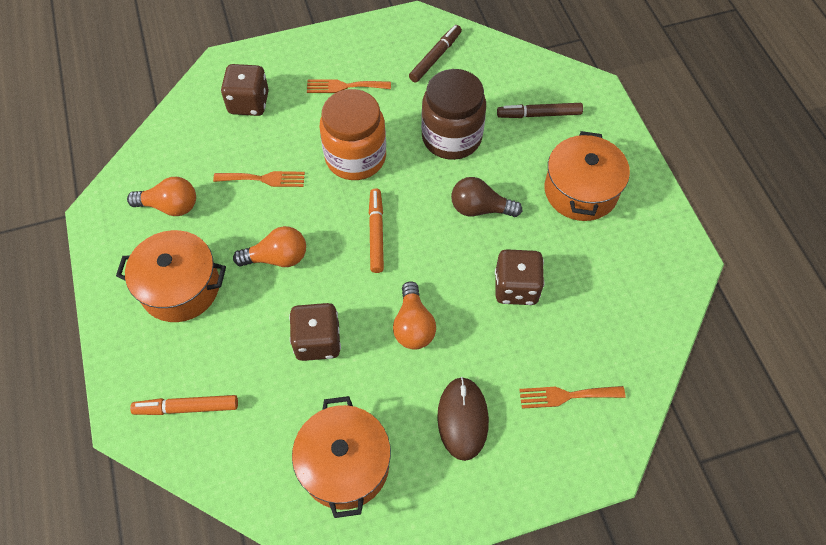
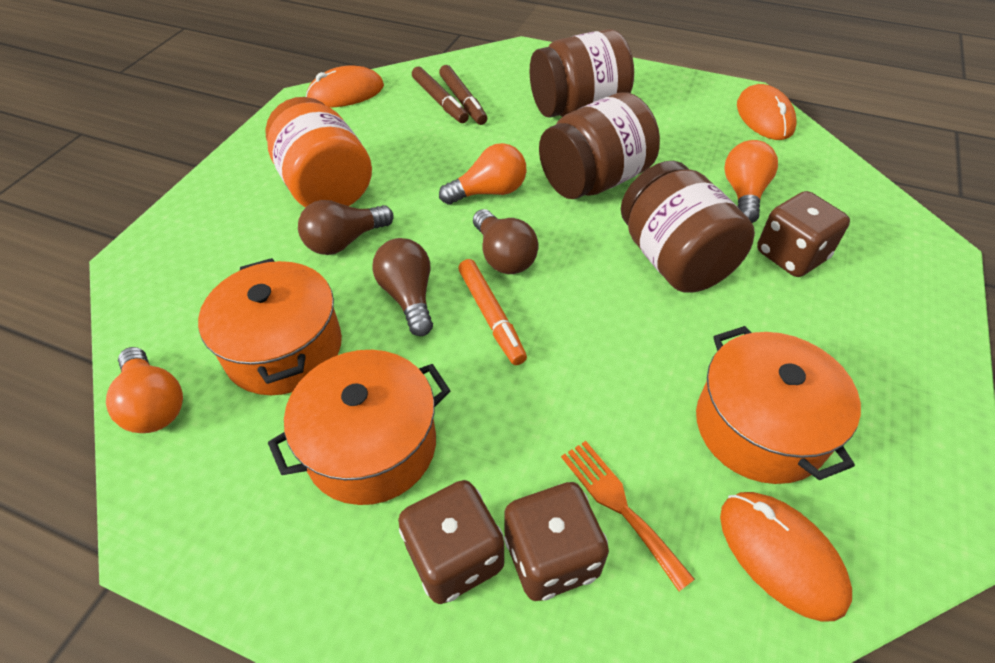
brown jar: [421,69,486,160] = 1 -> [530,29,634,118] [539,93,660,199] [621,161,755,293] = 3
brown light bulb: [451,177,522,217] = 1 -> [298,200,394,255] [372,238,433,336] [473,209,538,274] = 3
brown mouse: [437,377,489,461] = 1 -> none = 0
orange fork: [213,171,305,187] [307,79,391,93] [519,386,625,409] = 3 -> [561,441,695,591] = 1
orange marker: [130,395,238,415] [369,188,384,273] = 2 -> [458,259,527,365] = 1
orange mouse: none = 0 -> [306,65,384,107] [720,492,852,622] [737,84,797,140] = 3

